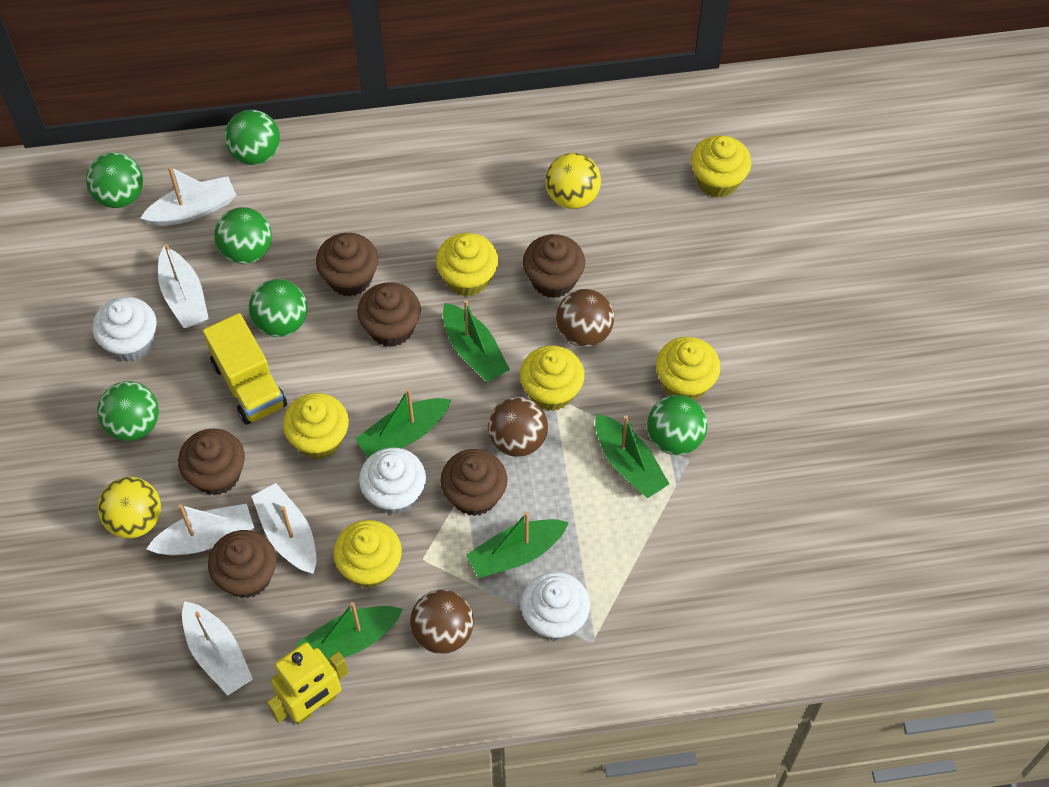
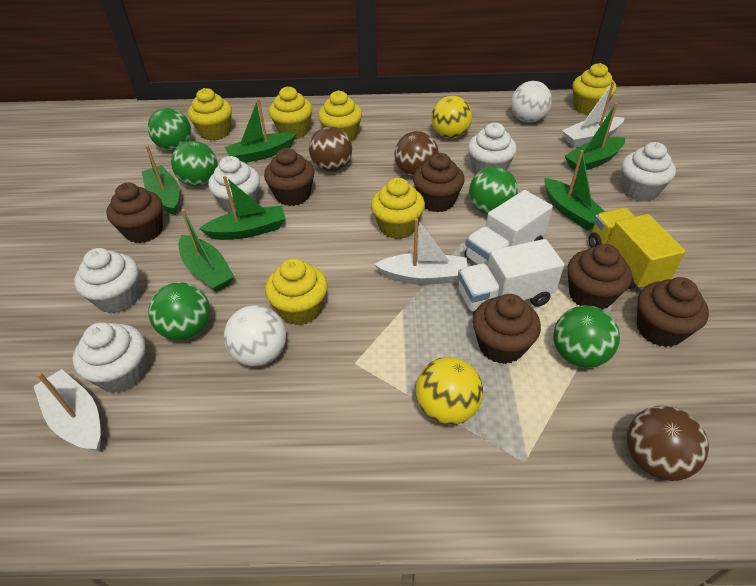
green ball: [86,152,143,208] [98,381,159,441] [214,207,272,264] [225,110,280,165] [249,279,307,337] [647,395,708,455] = 6 -> [148,108,191,151] [148,282,210,341] [171,141,218,186] [469,166,518,215] [553,305,620,368] = 5
green boat: [296,602,403,662] [355,388,451,458] [443,300,510,383] [466,512,569,578] [595,414,669,498] = 5 -> [142,145,179,215] [179,209,234,292] [199,176,285,240] [225,98,296,163] [544,150,605,231] [565,103,625,170] = 6
white ball: none = 0 -> [224,305,286,367] [511,81,552,122] = 2
white boat: [140,167,236,226] [146,504,254,555] [158,244,209,328] [182,601,253,696] [251,483,316,574] = 5 -> [33,369,101,451] [374,218,467,285] [562,82,624,147] = 3
white cupcake: [92,297,157,362] [359,448,426,515] [521,572,590,640] = 3 -> [72,322,147,393] [74,248,140,314] [208,156,260,213] [468,123,517,174] [621,142,676,202] = 5
white truck: none = 0 -> [458,239,564,315] [464,190,553,266] = 2
yellow robot: [267,642,348,725] = 1 -> none = 0

